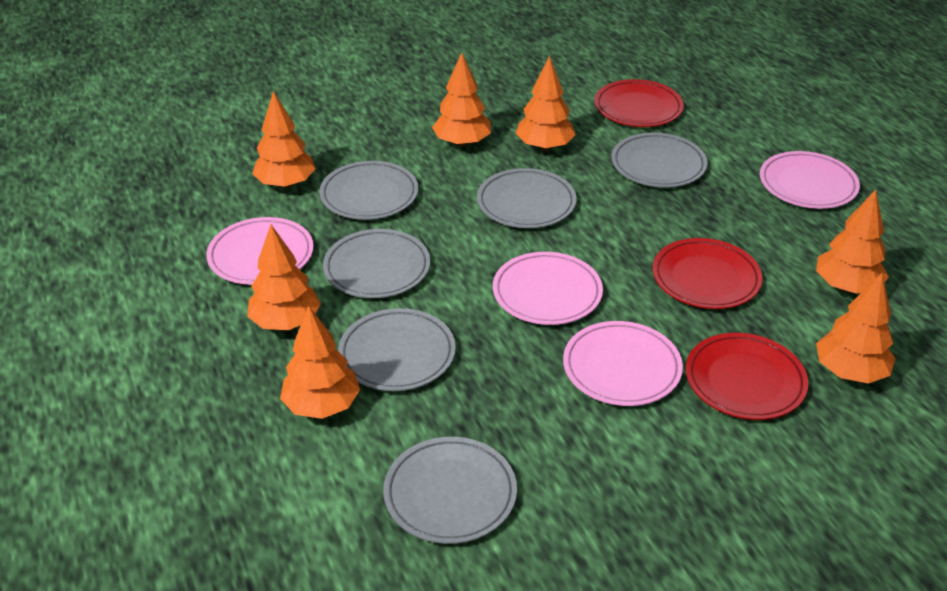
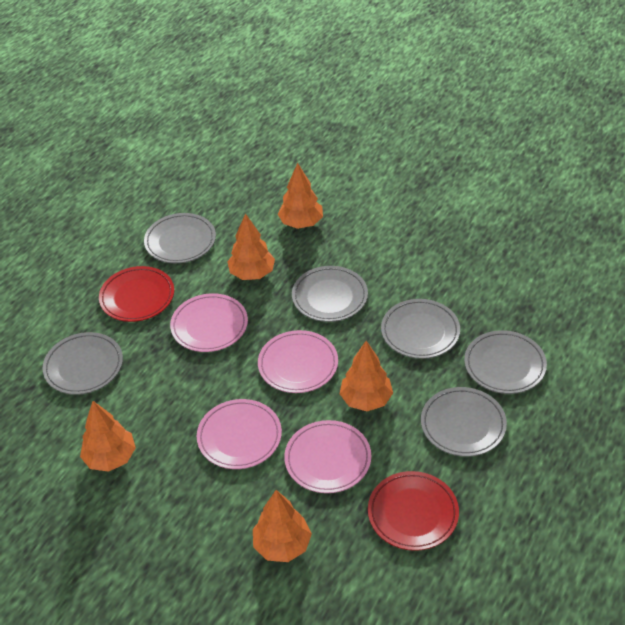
orange tree: [247,225,321,330] [252,91,316,189] [280,306,360,419] [432,52,491,147] [515,56,576,151] [816,189,889,294] [816,273,896,384] = 7 -> [80,401,136,472] [227,213,275,280] [253,490,312,562] [278,163,323,229] [340,341,393,411] = 5
red plate: [594,79,684,127] [653,238,763,309] [686,333,808,420] = 3 -> [99,266,174,322] [368,471,459,551] = 2

